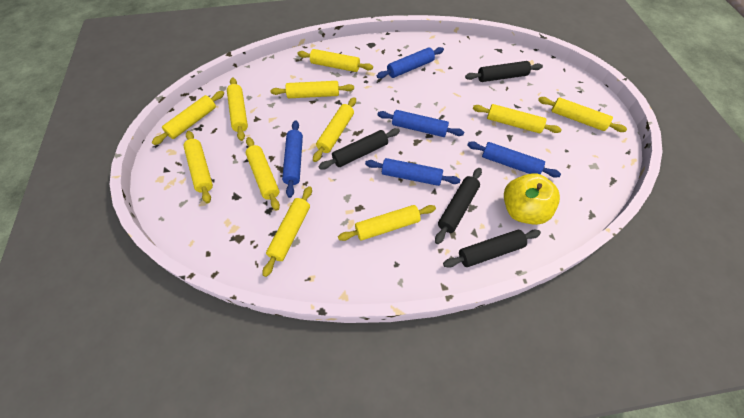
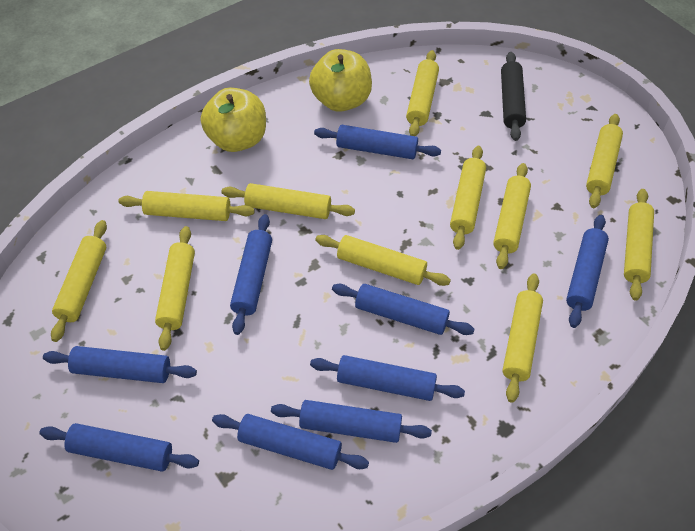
black rolling pin: [318,128,400,170] [435,168,482,244] [443,230,541,268] [465,61,543,82] = 4 -> [501,52,526,141] = 1
blue rolling pin: [282,120,303,198] [365,158,460,186] [377,47,444,79] [377,110,464,137] [467,141,561,178] = 5 -> [39,423,199,471] [43,346,197,383] [212,414,369,470] [230,214,272,335] [271,400,432,443] [310,355,465,401] [314,125,441,159] [332,284,474,335] [566,215,609,328] = 9
yellow apple: [504,173,560,225] = 1 -> [201,88,266,152] [309,49,372,112] = 2

